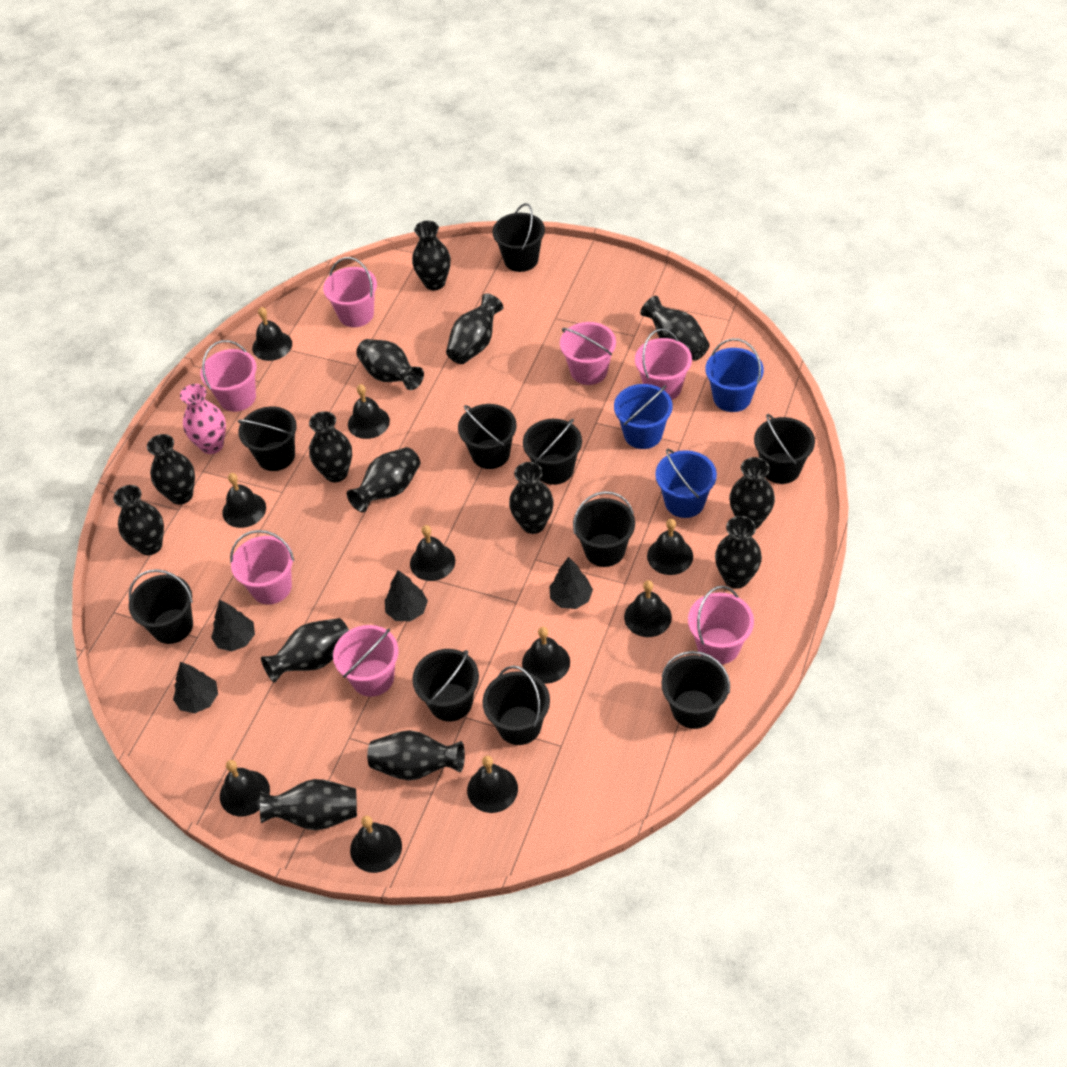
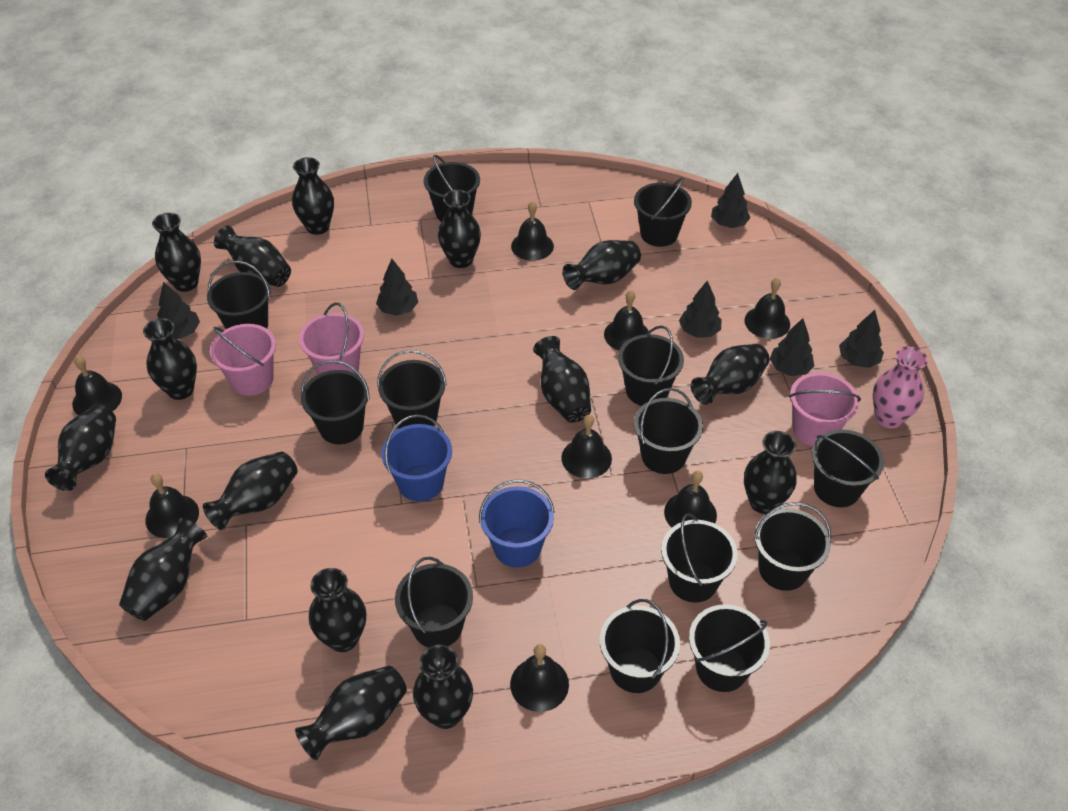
black bell: [220,760,270,816] [222,473,266,528] [252,307,292,361] [348,384,390,439] [350,816,402,873] [410,525,455,581] [467,756,518,813] [522,627,570,684] [624,580,672,637] [647,519,693,575] = 10 -> [72,356,122,415] [145,473,199,538] [510,644,569,712] [511,201,554,261] [561,414,612,478] [604,290,649,350] [664,471,717,527] [744,277,790,339] = 8
black bucket: [129,569,193,644] [238,407,297,471] [412,649,479,721] [458,404,517,469] [483,666,550,745] [492,203,545,272] [523,419,582,485] [573,491,635,567] [661,651,730,729] [754,414,815,484] = 10 -> [207,261,270,329] [301,360,370,444] [377,350,447,428] [395,557,473,648] [424,155,480,221] [600,599,680,693] [618,325,684,406] [634,177,692,247] [634,388,703,474] [661,513,738,603] [689,604,770,692] [754,502,831,591] [812,429,884,507] = 13
black tree: [173,662,218,713] [211,600,255,652] [385,570,428,621] [549,557,593,609] = 4 -> [157,282,200,339] [376,259,418,316] [679,280,721,338] [711,173,750,228] [770,318,814,376] [839,310,884,368] = 6
black vase: [113,485,164,555] [147,434,195,505] [260,779,357,830] [261,618,349,683] [309,411,352,482] [347,447,420,512] [356,339,424,390] [367,730,465,781] [412,220,451,290] [446,293,503,364] [509,462,554,534] [640,296,710,360] [715,516,762,589] [729,457,775,529] = 14 -> [45,405,116,491] [119,518,207,621] [143,318,197,400] [152,213,201,292] [203,452,298,530] [214,225,291,287] [292,157,334,235] [295,666,407,760] [309,568,366,652] [413,645,473,729] [438,190,481,268] [533,336,591,423] [563,240,641,290] [691,344,770,405] [744,431,796,514] = 15
blue bucket: [614,384,673,449] [655,449,717,518] [706,338,764,412] = 3 -> [382,414,452,502] [479,480,555,568] = 2
pink bucket: [200,340,256,412] [230,530,294,604] [323,257,377,327] [333,625,398,697] [560,322,616,385] [635,329,692,400] [688,586,754,664] = 7 -> [210,324,276,396] [299,303,364,375] [789,372,861,446] = 3

